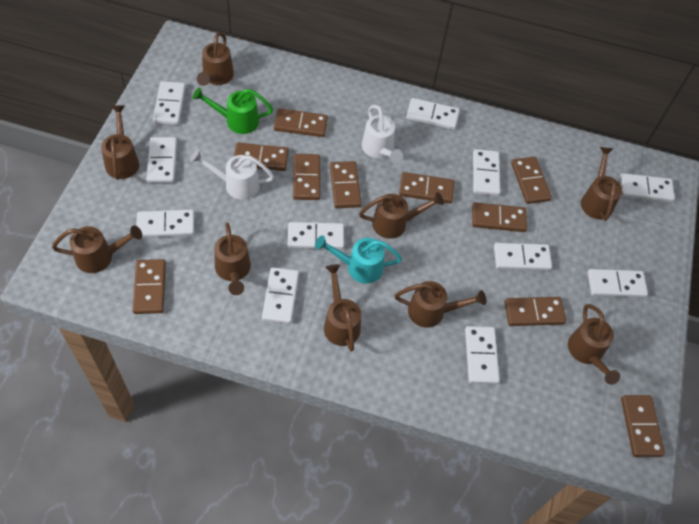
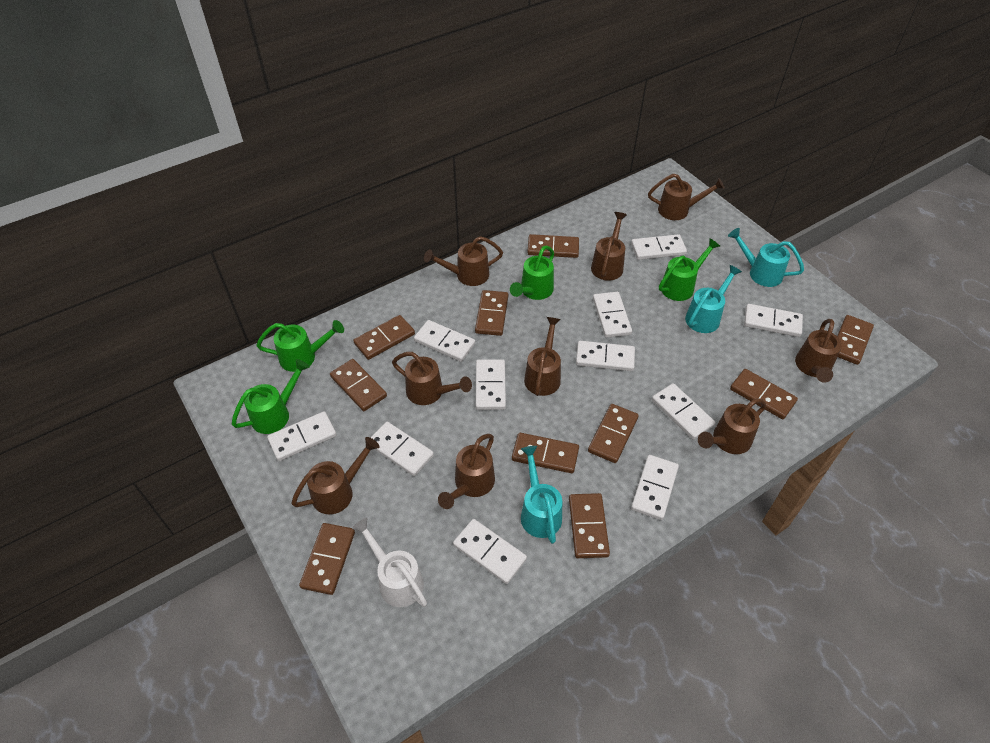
green watering can: [193,87,273,134] = 1 -> [232,359,310,434] [256,320,344,372] [510,245,554,300] [659,238,720,301] = 4
turquoise watering can: [315,235,402,284] = 1 -> [521,446,562,544] [685,265,742,333] [728,228,804,287] = 3
white watering can: [190,149,274,200] [362,105,403,163] = 2 -> [352,518,427,607] = 1

